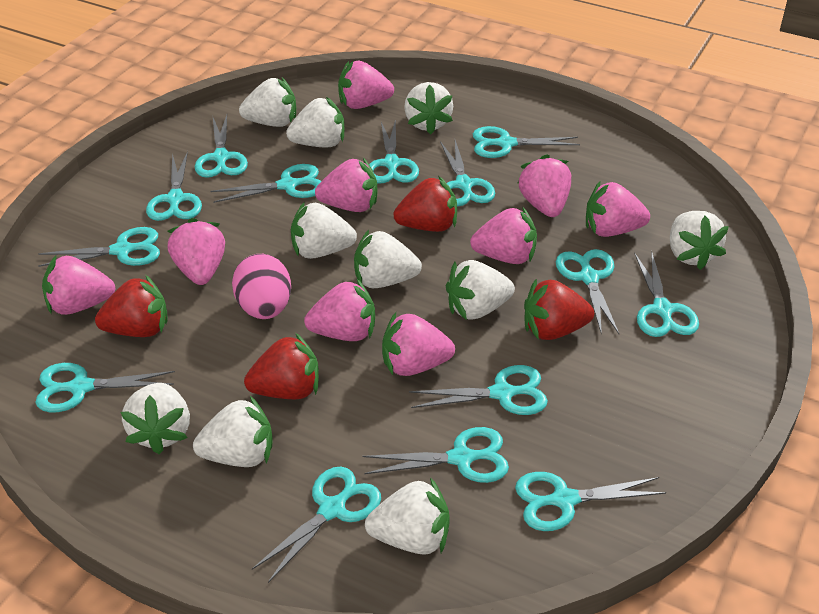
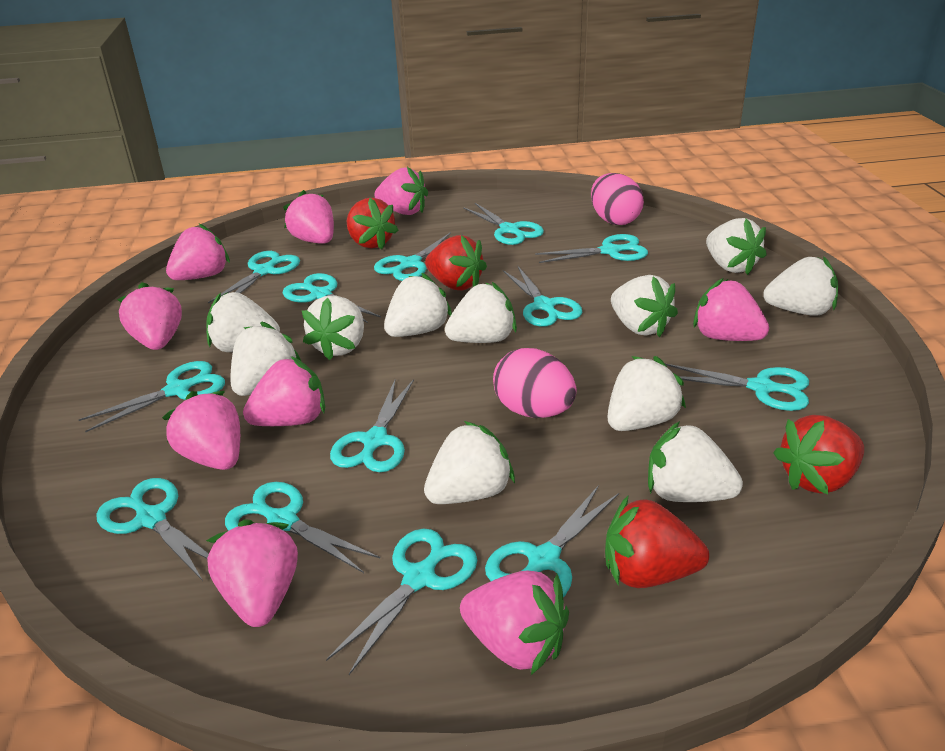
pink egg: [232,254,291,319] = 1 -> [493,348,577,418] [591,173,644,225] = 2
turquoise scissors: [35,363,175,412] [38,227,160,267] [146,151,202,221] [195,115,248,178] [210,164,321,203] [252,467,381,583] [363,427,509,483] [369,119,419,184] [409,365,548,415] [440,140,495,206] [473,126,580,158] [515,472,666,531] [556,249,619,335] [635,251,699,337] = 14 -> [79,361,225,432] [96,478,209,581] [208,251,300,304] [225,482,380,573] [283,273,381,323] [326,529,477,675] [330,379,414,472] [374,232,463,281] [463,203,544,245] [485,485,619,597] [503,265,582,327] [535,234,648,263] [665,364,809,411] = 13
white strawberry: [121,383,190,454] [193,396,273,467] [239,78,296,127] [286,97,344,148] [291,202,357,259] [354,230,422,288] [365,477,450,555] [404,82,453,135] [446,260,515,320] [670,211,729,270] = 10 -> [206,292,280,352] [230,321,302,396] [302,296,364,361] [384,273,452,337] [424,421,515,504] [445,282,517,343] [608,356,686,431] [611,275,678,337] [648,421,743,502] [706,218,767,275] [763,256,838,316] = 11

